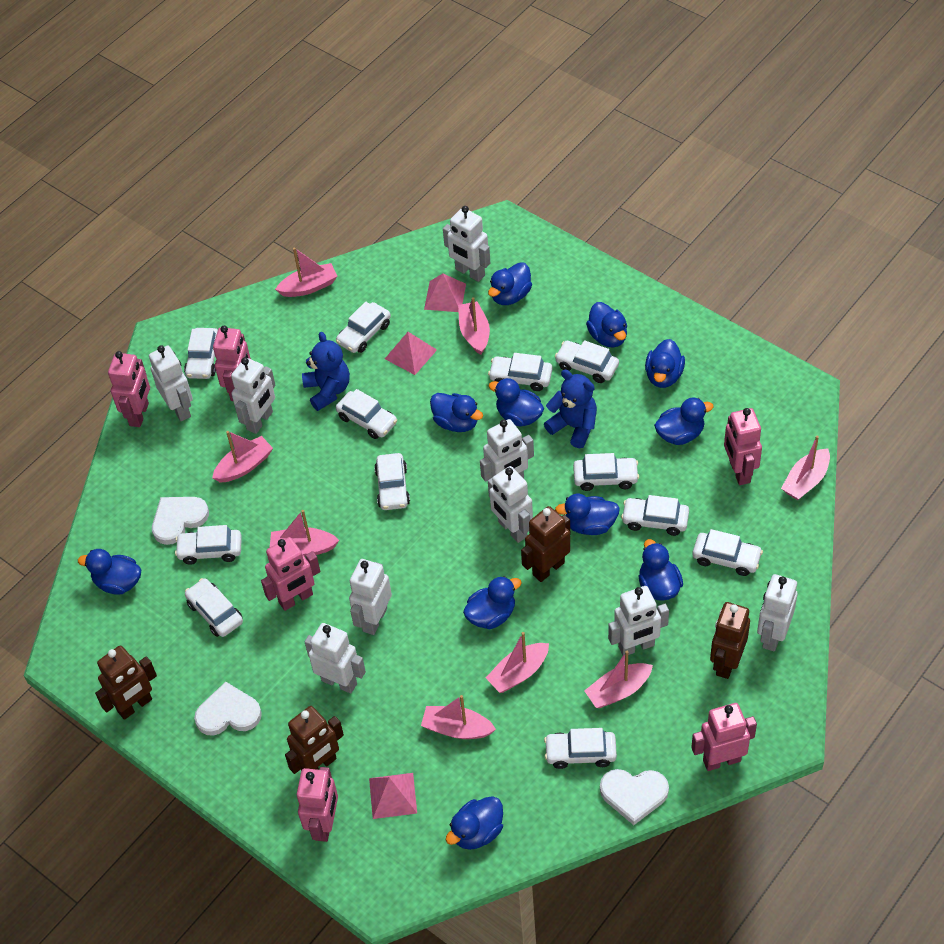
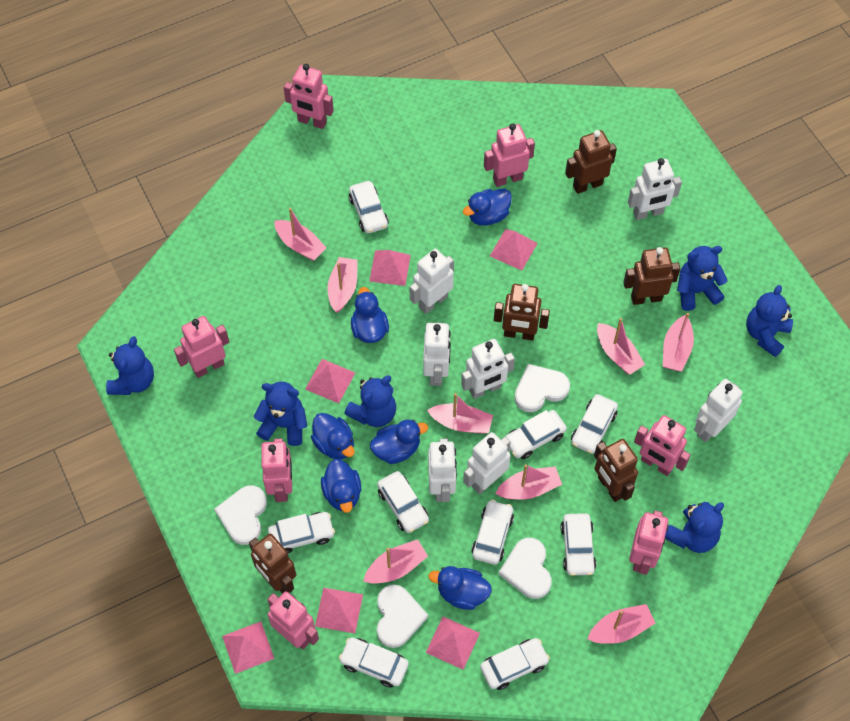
blue duck: [78,549,141,595] [430,393,483,432] [446,796,503,850] [463,576,522,629] [488,262,532,305] [489,378,544,427] [555,494,620,535] [586,302,627,348] [639,539,683,601] [645,339,685,388] [654,397,713,445] = 11 -> [311,413,355,459] [321,459,361,513] [351,287,389,343] [370,419,428,464] [428,566,492,610] [463,189,512,226] = 6
blue teddy bear: [302,332,350,411] [544,370,597,448] = 2 -> [106,336,154,395] [254,382,307,446] [344,375,396,427] [665,502,724,553] [677,246,728,311] [746,285,793,357] = 6
brown robot: [95,645,157,720] [285,706,344,774] [521,506,570,582] [710,602,750,679] = 4 -> [249,534,296,594] [494,284,550,341] [565,130,617,194] [594,439,638,502] [623,247,680,305] = 5
pink pyramid: [369,773,417,819] [385,332,437,375] [424,274,466,312] = 3 -> [222,621,275,674] [305,359,355,404] [315,588,363,633] [369,250,411,286] [426,616,480,670] [490,229,538,271] = 6
pink robot: [108,351,150,427] [213,326,251,401] [261,537,320,611] [297,767,338,842] [691,703,757,771] [724,408,762,485] = 6 -> [174,316,229,378] [261,438,292,502] [267,591,319,649] [284,64,334,129] [484,123,535,187] [629,510,668,575] [634,415,691,476] = 7
white car: [175,525,242,565] [184,328,218,379] [185,578,243,637] [336,301,391,353] [336,389,397,439] [374,453,410,510] [488,353,552,391] [544,728,617,769] [555,340,619,383] [573,453,639,491] [621,495,689,536] [692,529,763,576] = 12 -> [268,512,335,554] [339,637,409,688] [349,181,389,233] [377,471,429,533] [471,500,514,565] [480,638,550,690] [505,410,567,459] [560,513,596,576] [571,394,618,454] = 9
white heart: [152,497,209,545] [194,682,262,736] [600,769,669,825] = 3 -> [214,485,267,545] [377,584,428,648] [499,538,552,599] [514,364,570,412] = 4
white robot: [149,345,193,421] [231,357,275,434] [305,623,366,694] [349,559,392,635] [443,206,490,282] [480,419,534,481] [488,466,533,543] [608,586,669,656] [757,574,798,652] = 9 -> [410,249,454,314] [423,323,451,386] [428,439,457,502] [461,339,515,399] [463,432,511,494] [628,158,682,220] [694,379,743,442] = 7

